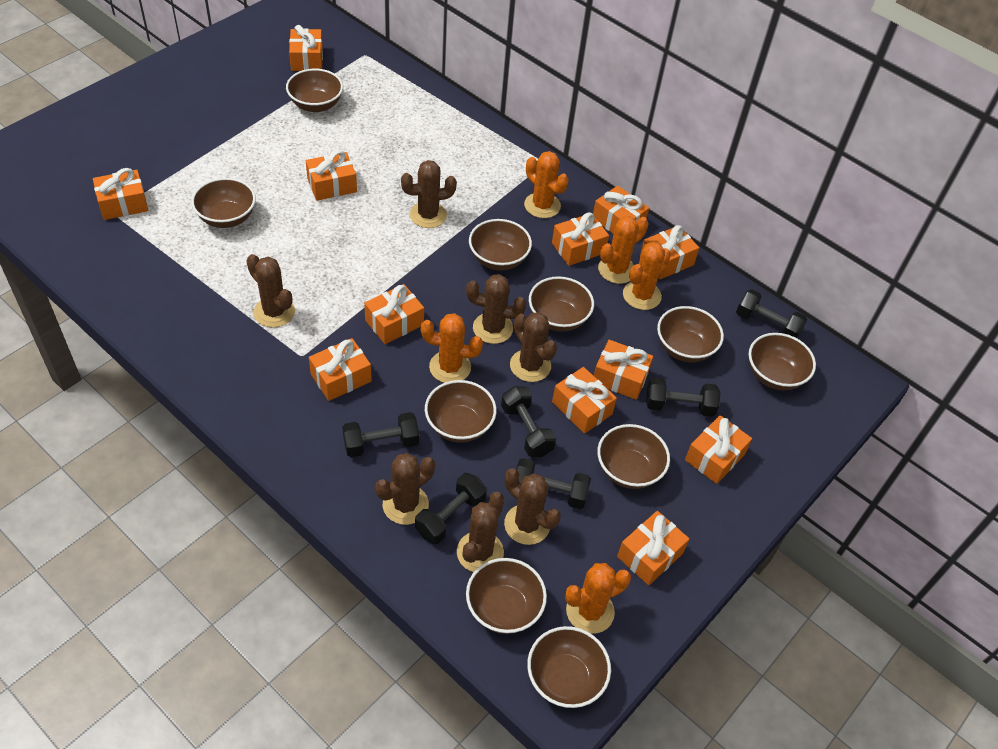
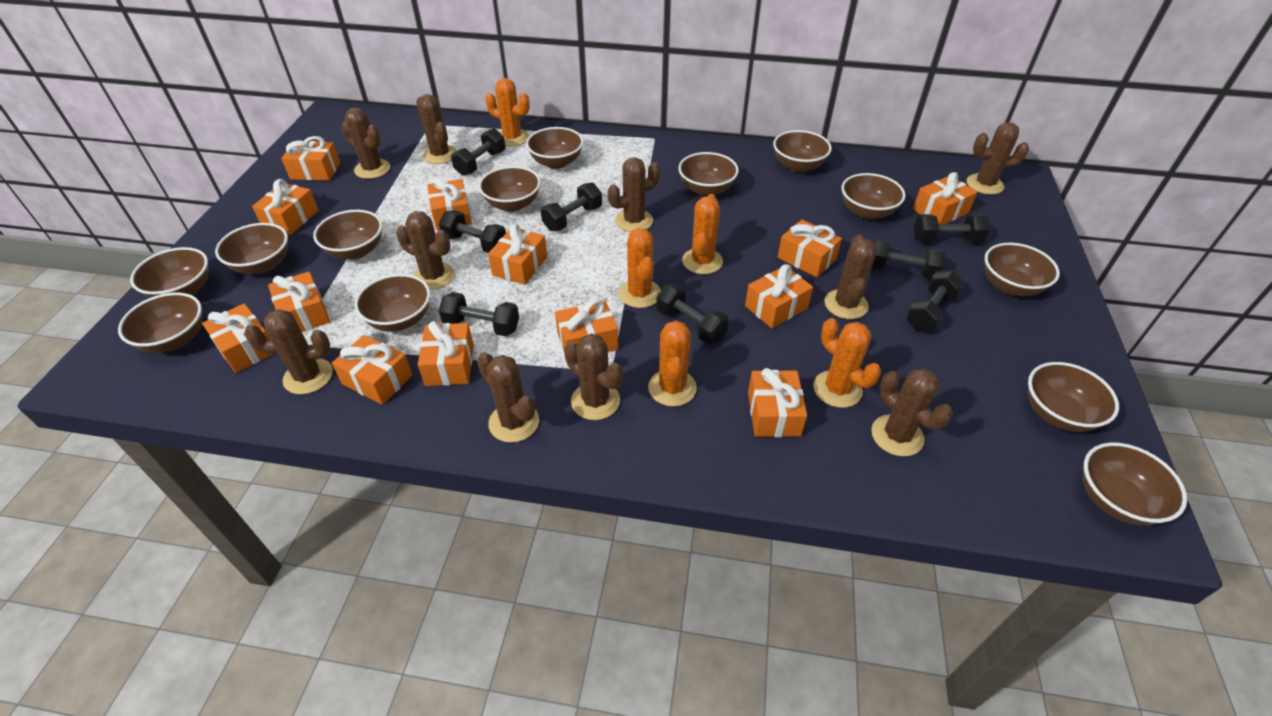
black dumbbell: [342,412,419,457] [415,473,487,544] [501,386,557,457] [516,458,591,509] [646,378,720,417] [736,290,807,338] = 6 -> [439,210,506,253] [439,292,519,336] [451,128,506,176] [541,182,602,231] [656,284,729,344] [872,239,945,279] [906,270,964,331] [914,214,989,243] = 8
brown bowl: [191,178,256,228] [286,69,343,112] [425,380,497,443] [466,558,547,634] [469,219,532,270] [527,626,611,708] [529,276,594,332] [597,424,670,489] [657,306,724,362] [749,333,816,390] = 10 -> [118,292,202,353] [130,247,209,298] [215,223,288,274] [313,210,382,259] [355,274,430,332] [479,166,541,212] [526,127,584,169] [678,152,739,196] [773,130,832,172] [841,173,906,219] [985,243,1060,296] [1028,362,1119,432] [1083,442,1187,525] = 13
brown cactus: [246,254,295,328] [375,453,435,525] [401,160,457,228] [457,492,504,572] [466,274,526,344] [504,468,561,545] [510,312,557,382] = 7 -> [244,309,333,394] [341,108,390,179] [396,211,455,290] [416,94,457,164] [477,352,539,443] [564,334,623,420] [608,157,660,232] [824,234,877,319] [871,368,953,457] [966,122,1029,195] = 10
orange gift: [93,168,148,220] [289,25,323,71] [306,150,357,201] [309,338,372,401] [364,284,424,344] [552,212,609,266] [552,367,617,434] [593,186,649,234] [594,340,653,400] [617,511,689,585] [640,225,699,280] [685,415,752,484] = 12 -> [202,303,275,373] [252,179,319,235] [268,272,330,332] [281,136,340,181] [332,335,413,405] [418,321,474,386] [427,177,472,230] [488,224,547,285] [555,299,618,352] [745,264,813,328] [748,368,807,437] [778,219,842,277] [913,172,977,224] = 13

